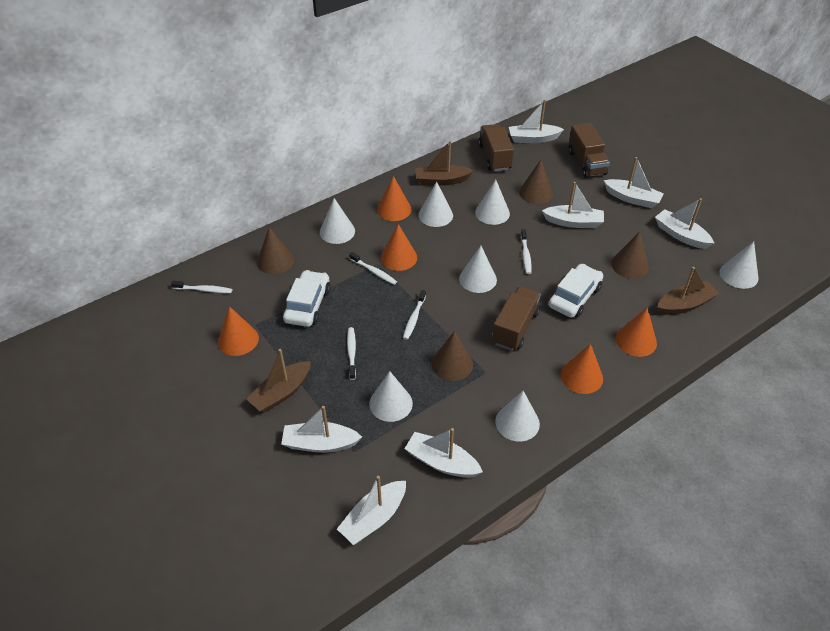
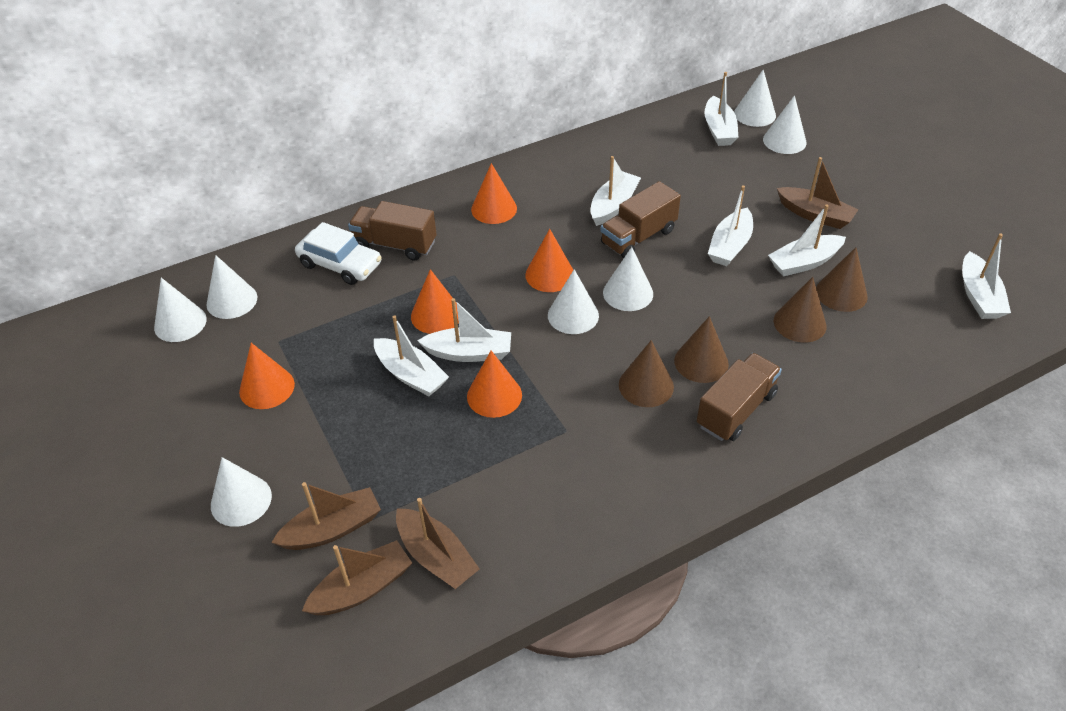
brown boat: [246,349,311,413] [415,141,474,186] [657,267,720,315] = 3 -> [271,482,381,550] [302,540,412,615] [396,498,479,589] [777,157,858,229] = 4
white car: [283,270,331,327] [549,264,603,318] = 2 -> [295,222,382,285] = 1
white toothbrush: [171,281,232,293] [347,327,356,380] [349,252,397,285] [403,290,426,340] [521,229,532,274] = 5 -> none = 0

